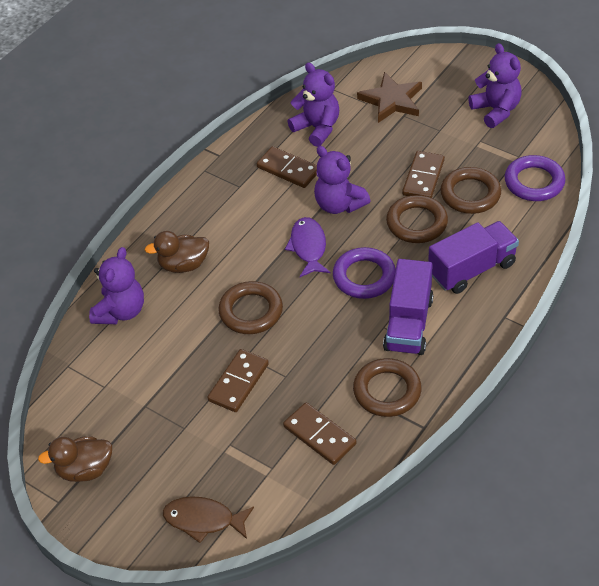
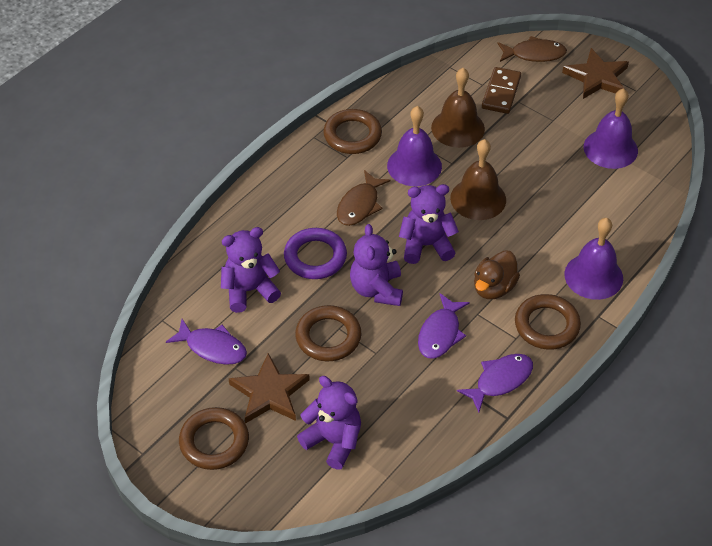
brown bell: none = 0 -> [431,68,485,148] [450,139,506,220] = 2
brown domino: [208,349,269,412] [257,146,317,188] [283,402,356,465] [402,151,445,198] = 4 -> [482,67,521,114] = 1
brown duck: [38,436,112,482] [145,231,209,273] = 2 -> [474,250,520,299] = 1
brown fish: [163,496,254,543] = 1 -> [337,170,391,226] [497,36,567,62] = 2
brown star: [357,72,422,123] = 1 -> [229,353,310,424] [562,48,629,99] = 2
purple bell: none = 0 -> [387,106,442,186] [564,218,623,300] [584,88,638,169] = 3
purple fish: [285,217,330,277] = 1 -> [166,319,247,365] [418,293,470,359] [457,354,533,412] = 3
purple ring: [333,247,396,299] [505,155,566,201] = 2 -> [284,228,347,279] = 1
purple truck: [383,259,433,355] [428,221,519,294] = 2 -> none = 0

